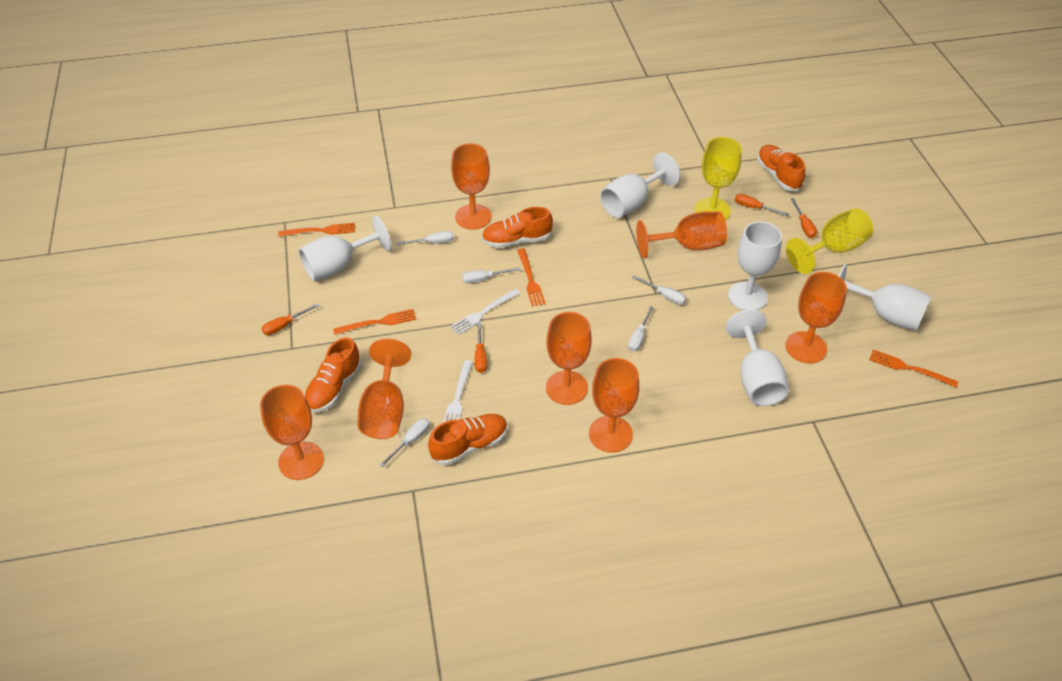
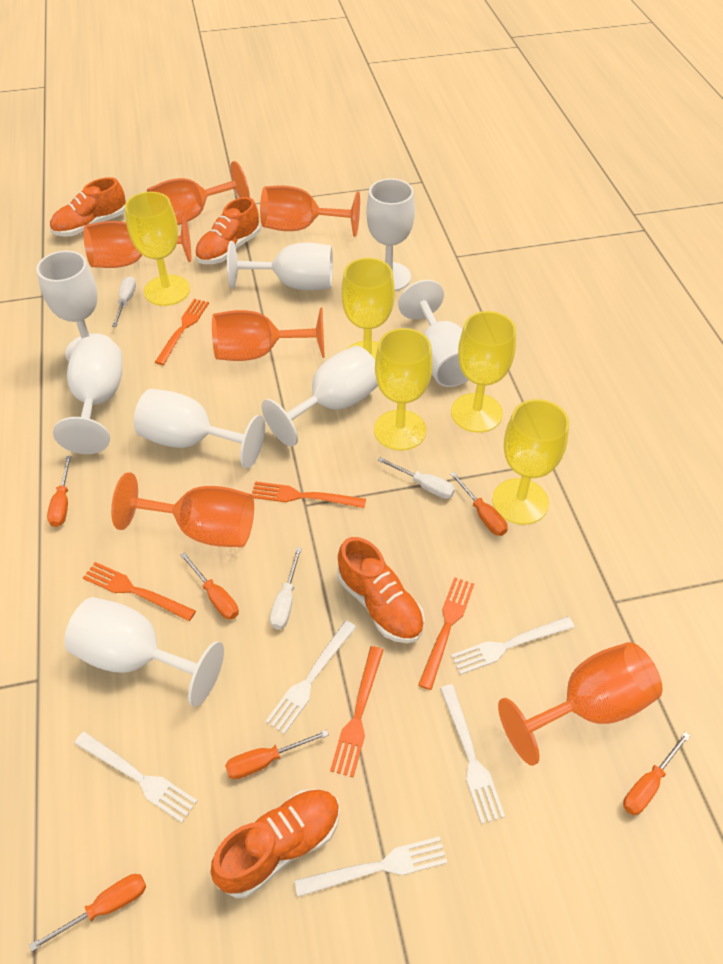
orange fork: [278,223,355,237] [333,309,416,335] [517,248,545,307] [869,349,958,388] = 4 -> [83,562,196,621] [155,299,209,365] [252,481,366,508] [330,646,384,777] [418,577,474,690] = 5
orange goblet: [260,385,324,480] [358,339,411,439] [451,143,491,230] [546,312,592,405] [589,358,639,453] [636,211,727,258] [785,272,847,363] = 7 -> [84,216,191,268] [111,472,254,547] [147,161,250,225] [212,308,325,361] [260,185,360,237] [498,642,663,766] = 6
orange screwdriver: [261,303,319,335] [475,322,487,373] [735,194,789,216] [791,198,817,238] = 4 -> [29,874,146,952] [47,456,72,527] [180,552,239,620] [225,730,329,779] [450,472,508,536] [623,732,690,815] = 6
white fork: [443,360,473,423] [450,289,520,335] = 2 -> [74,731,197,823] [265,621,356,734] [294,836,447,897] [440,684,505,824] [451,616,575,675] = 5
white goblet: [299,216,392,281] [600,153,680,218] [725,310,789,406] [728,221,782,310] [839,263,931,331] = 5 -> [36,251,112,362] [53,336,122,454] [64,597,224,707] [134,389,265,469] [227,241,333,290] [262,346,378,447] [366,178,415,291] [398,280,468,387] = 8
white screwdriver: [380,418,430,467] [396,231,454,245] [462,267,521,284] [628,306,653,352] [632,275,687,305] = 5 -> [112,276,136,327] [270,547,302,630] [378,457,455,499] = 3
yellow goblet: [694,137,742,220] [786,208,873,274] = 2 -> [125,192,190,306] [341,258,395,359] [374,328,433,451] [451,311,516,433] [492,399,569,525] = 5

